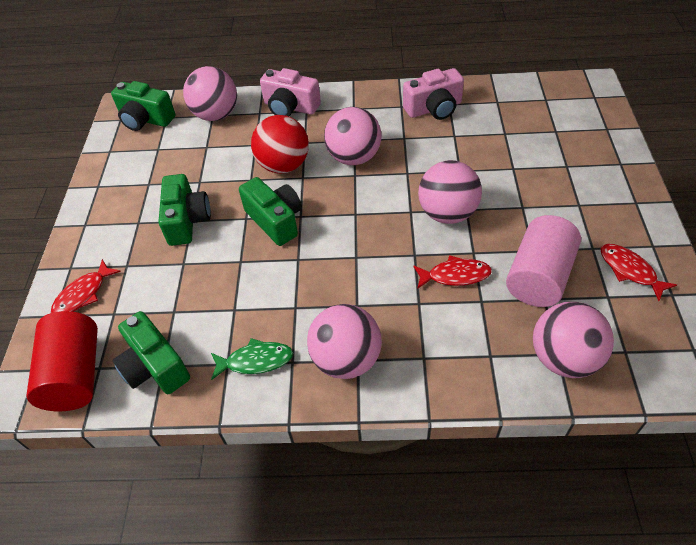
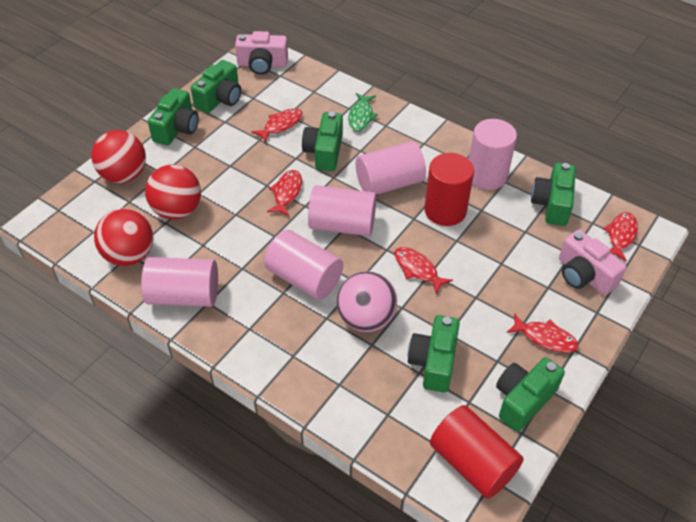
green camera: [111,81,175,131] [112,311,190,394] [158,174,211,246] [239,177,302,246] = 4 -> [148,88,199,145] [191,60,241,113] [302,112,343,171] [408,315,460,393] [496,357,565,432] [531,163,576,226] = 6
pink ball: [183,66,237,121] [307,304,382,379] [324,107,382,165] [418,160,482,224] [533,302,614,378] = 5 -> [336,271,397,332] = 1
pink cylinder: [506,215,581,307] = 1 -> [141,257,218,307] [264,230,343,300] [308,185,376,236] [356,141,426,195] [469,119,517,190] = 5
red ball: [251,115,309,174] = 1 -> [91,130,146,183] [94,209,154,266] [145,165,201,219] = 3
red cylinder: [27,311,98,411] = 1 -> [424,153,474,226] [430,405,524,499] = 2
red fish: [51,259,121,313] [413,255,492,289] [600,244,677,301] = 3 -> [251,108,302,142] [267,170,302,216] [394,247,453,294] [506,313,579,352] [603,212,638,261] = 5

